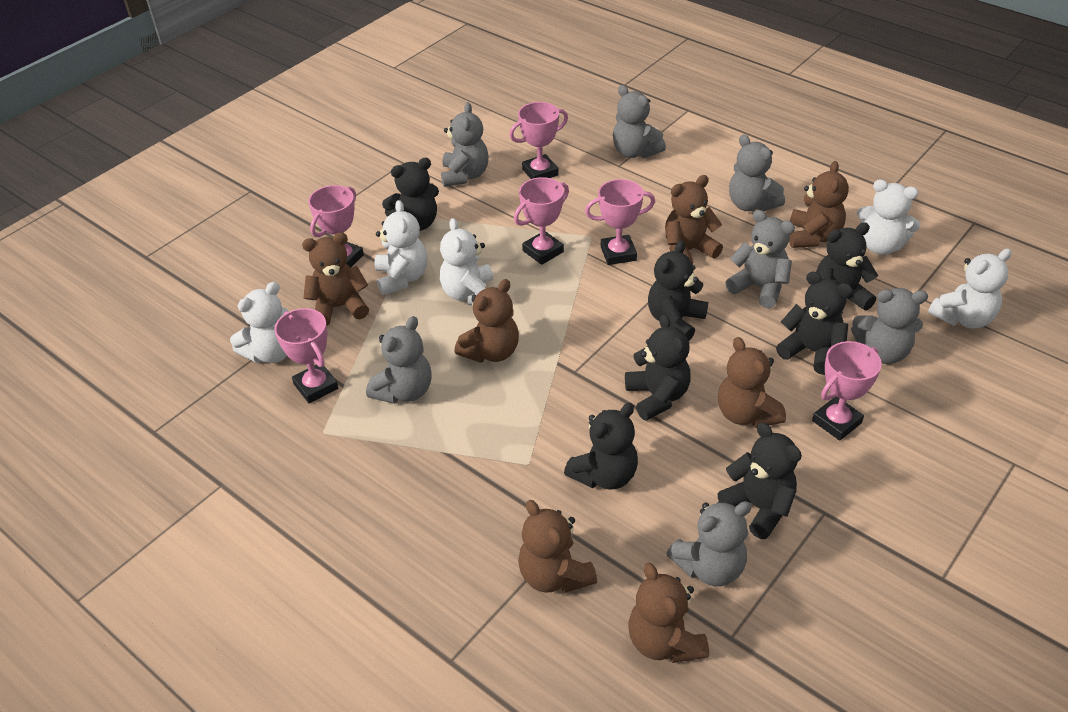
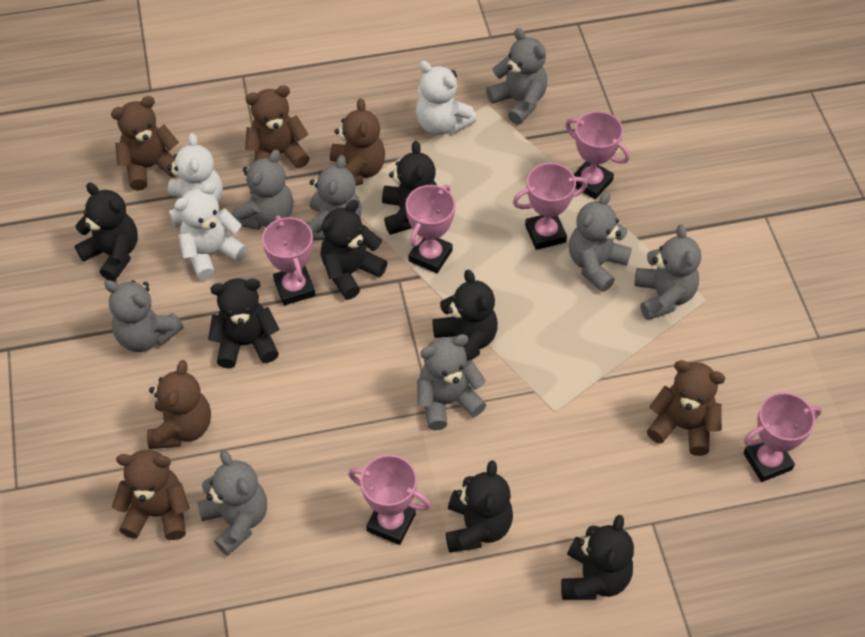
brown teddy bear: [302,232,369,326] [454,279,519,363] [518,500,597,593] [628,563,709,663] [665,175,723,264] [718,337,786,428] [789,161,849,248] = 7 -> [111,96,179,191] [112,450,190,540] [147,360,211,449] [245,85,309,168] [330,98,385,186] [647,360,726,456] = 6
grey teddy bear: [366,316,432,404] [441,102,489,187] [613,85,666,158] [666,501,752,586] [725,210,795,309] [729,134,785,211] [851,288,928,364] = 7 -> [104,280,184,352] [197,450,267,556] [232,150,293,230] [305,155,362,240] [417,334,486,430] [486,28,547,125] [569,192,632,292] [634,224,701,320] = 8
white teddy bear: [230,282,289,363] [374,200,427,295] [440,218,493,305] [857,179,920,255] [928,249,1011,329] = 5 -> [167,133,223,227] [174,182,248,280] [416,61,477,135] = 3

